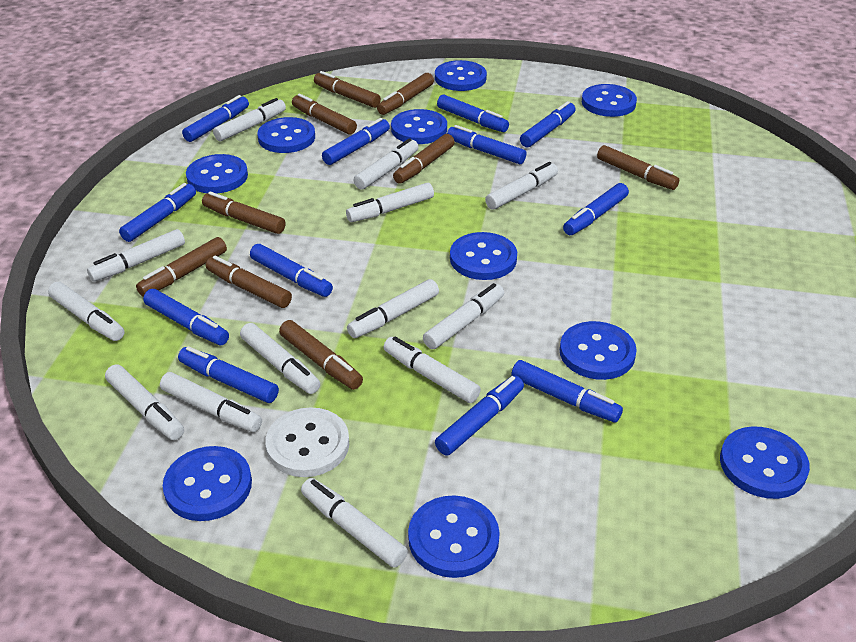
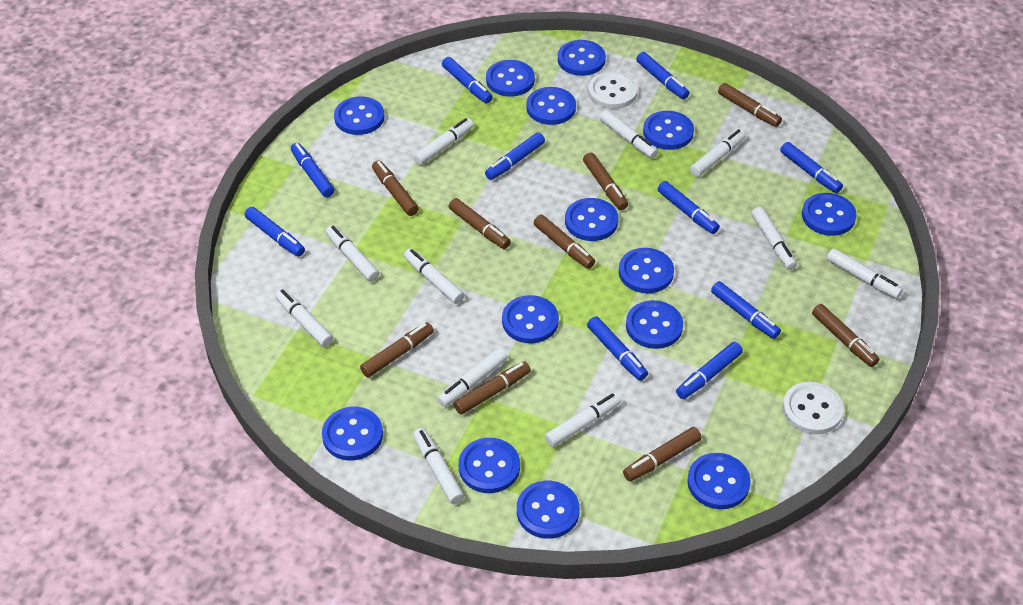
blue button: [163,446,252,521] [186,154,248,194] [257,117,315,153] [391,109,447,144] [408,495,500,578] [435,60,487,91] [450,232,517,280] [560,321,637,380] [582,84,637,117] [720,426,810,499] = 10 -> [322,407,383,460] [334,96,384,135] [459,438,520,493] [486,60,535,97] [502,295,559,343] [517,481,580,539] [526,87,576,125] [558,40,606,76] [565,198,618,241] [619,248,674,293] [626,300,683,349] [643,111,694,150] [687,453,751,509] [802,193,857,236] = 14
blue marker: [119,183,196,242] [143,289,229,345] [178,346,279,403] [182,95,249,142] [250,244,333,297] [322,118,390,165] [435,375,524,456] [437,94,509,132] [447,125,526,164] [511,360,623,422] [520,101,576,147] [563,183,629,235] = 12 -> [245,207,305,257] [291,143,334,197] [442,57,493,103] [485,132,545,180] [587,316,648,381] [636,52,689,99] [658,181,720,234] [676,342,743,399] [711,281,781,339] [780,142,843,193] = 10
white button: [265,407,349,477] = 1 -> [588,72,638,109] [782,382,844,434] = 2
white marker: [48,282,124,341] [87,229,185,282] [105,365,184,440] [160,372,262,432] [213,98,286,141] [240,323,320,394] [301,478,408,568] [346,183,434,222] [347,279,439,338] [353,138,418,190] [383,337,481,403] [423,283,504,349] [485,162,558,210] = 13 -> [275,288,333,347] [326,225,379,282] [404,248,464,304] [413,118,474,165] [413,428,464,504] [438,348,508,407] [545,392,621,447] [600,110,658,158] [690,129,746,177] [751,207,797,270] [827,248,903,299] = 11

